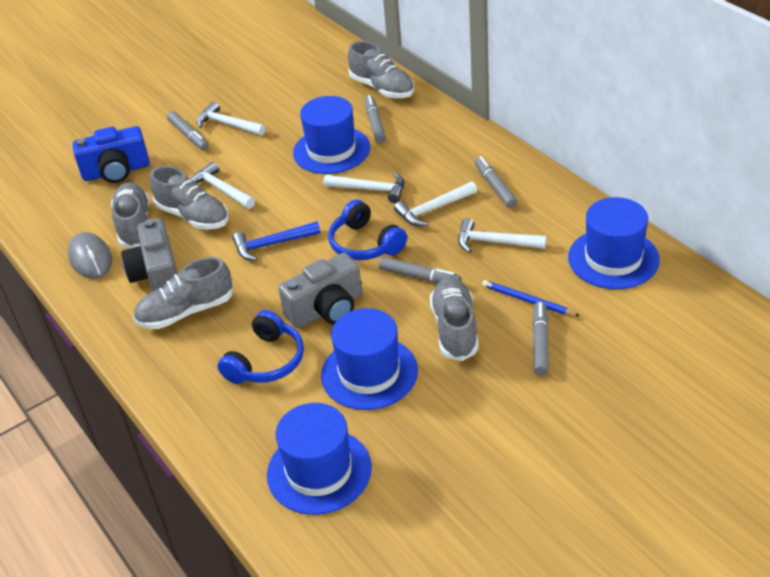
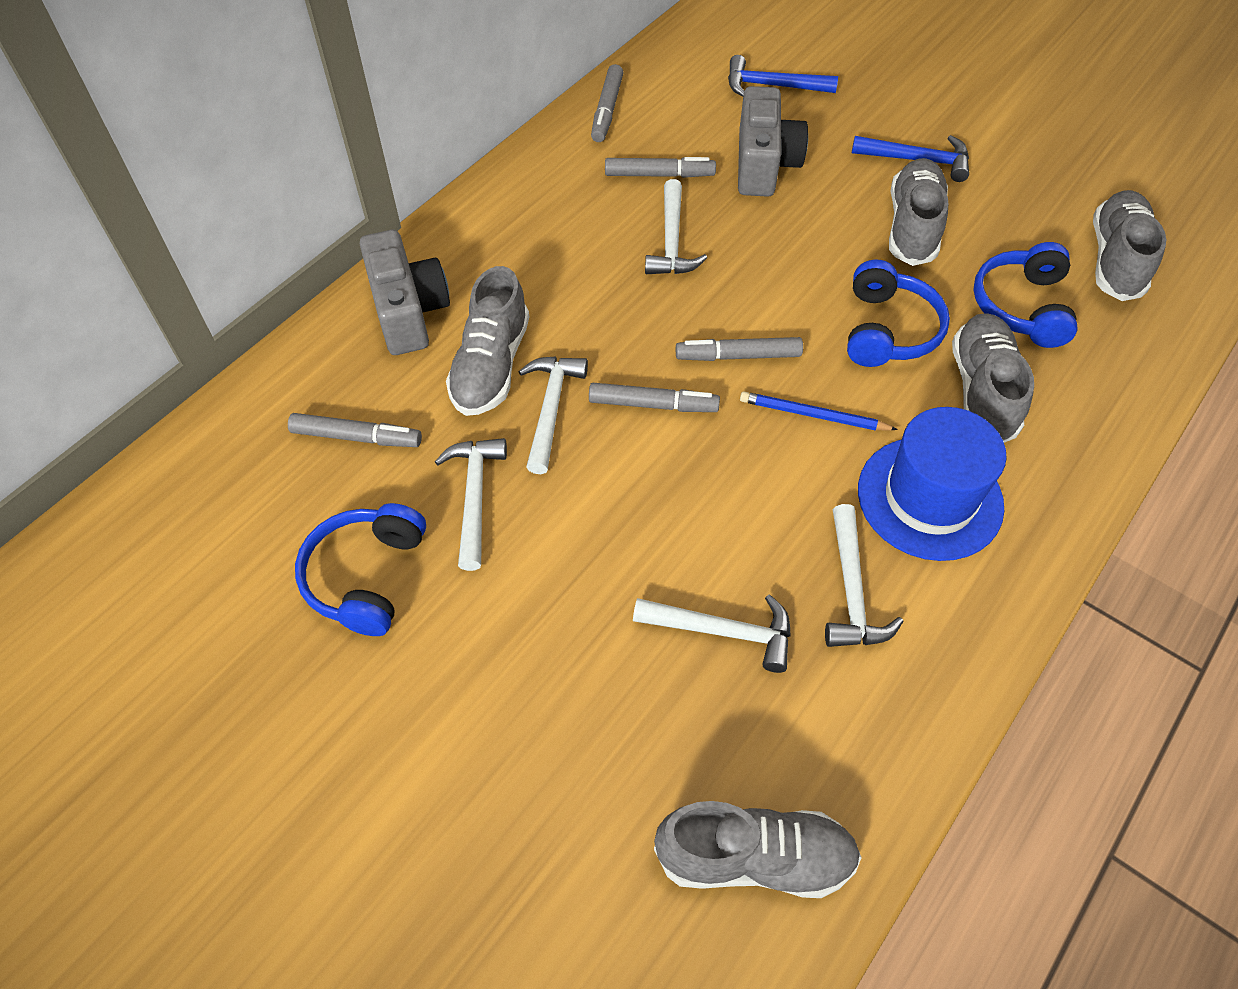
blue camera: [73,126,150,183] = 1 -> none = 0
blue hammer: [232,221,321,261] = 1 -> [728,55,838,97] [852,135,969,182] = 2
blue hat: [267,403,372,515] [293,96,370,174] [321,308,418,410] [568,197,660,289] = 4 -> [858,407,1007,561] = 1
blue headphones: [218,310,304,384] [328,200,407,260] = 2 -> [295,503,426,636] [847,260,950,367] [973,242,1078,348] = 3
grey mouse: [68,232,112,279] = 1 -> none = 0

